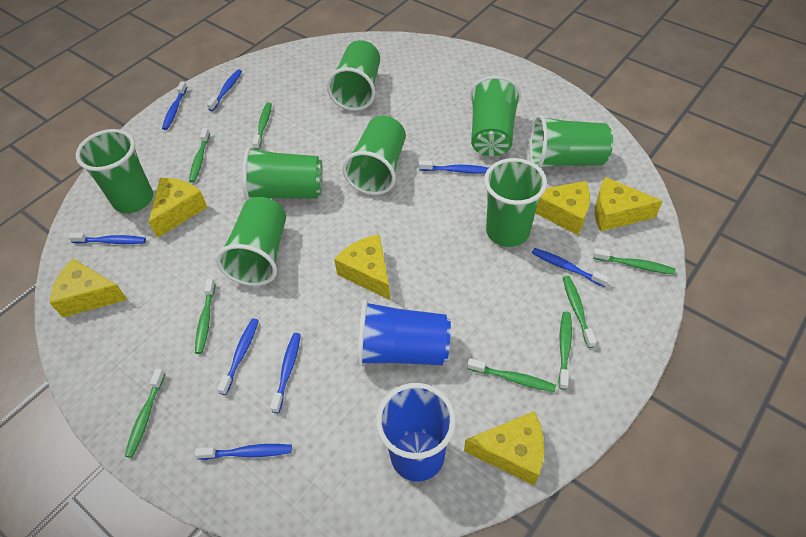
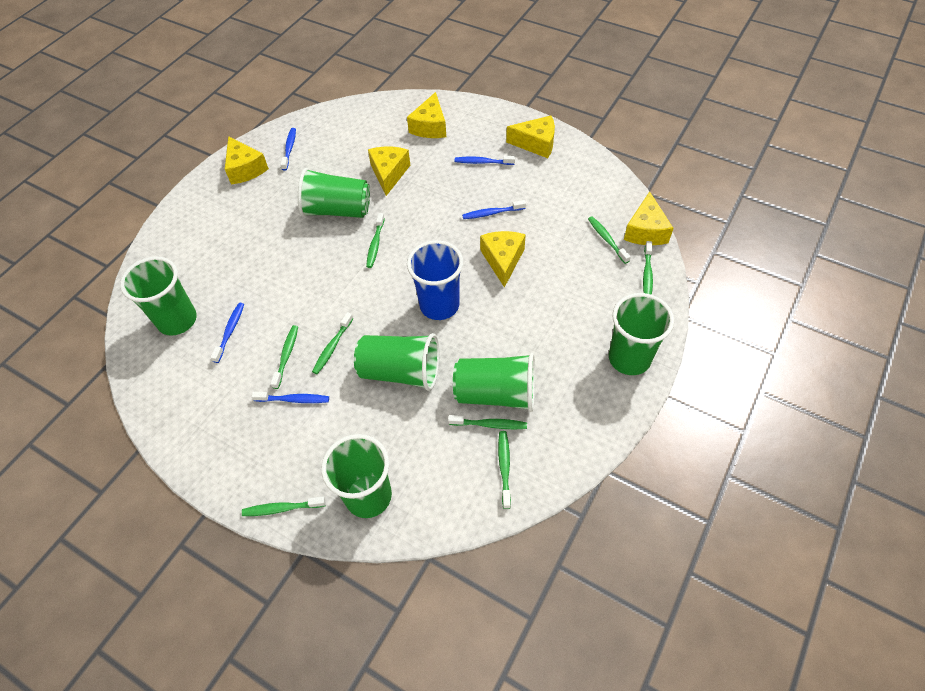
blue cup: [357,300,451,366] [376,383,456,482] = 2 -> [407,240,463,320] = 1
blue toothbrush: [68,233,146,244] [162,82,187,130] [195,444,292,460] [207,69,242,111] [217,318,259,395] [270,333,301,413] [419,160,489,173] [532,248,610,287] = 8 -> [211,303,244,363] [252,392,329,403] [281,128,296,171] [455,156,515,165] [462,200,526,219] = 5
green cup: [76,129,153,213] [216,197,286,286] [242,147,323,201] [327,40,380,111] [342,116,406,195] [470,75,521,156] [484,158,547,247] [530,115,613,168] = 8 -> [120,257,197,336] [298,168,370,218] [321,434,392,518] [354,333,439,391] [453,353,535,412] [609,293,674,375] = 6

